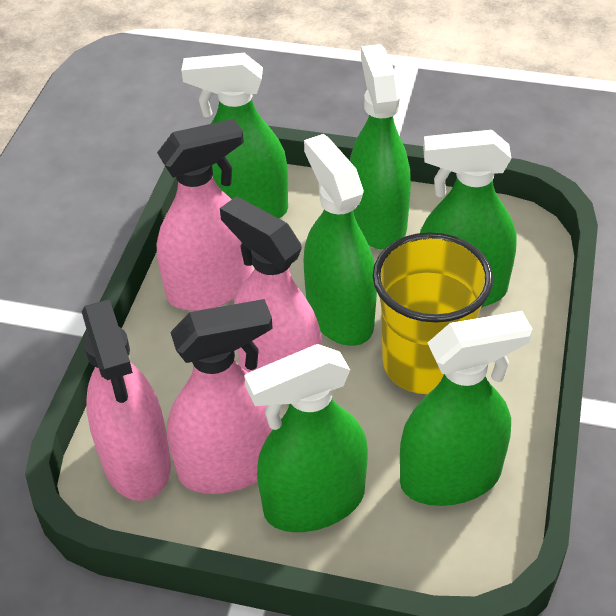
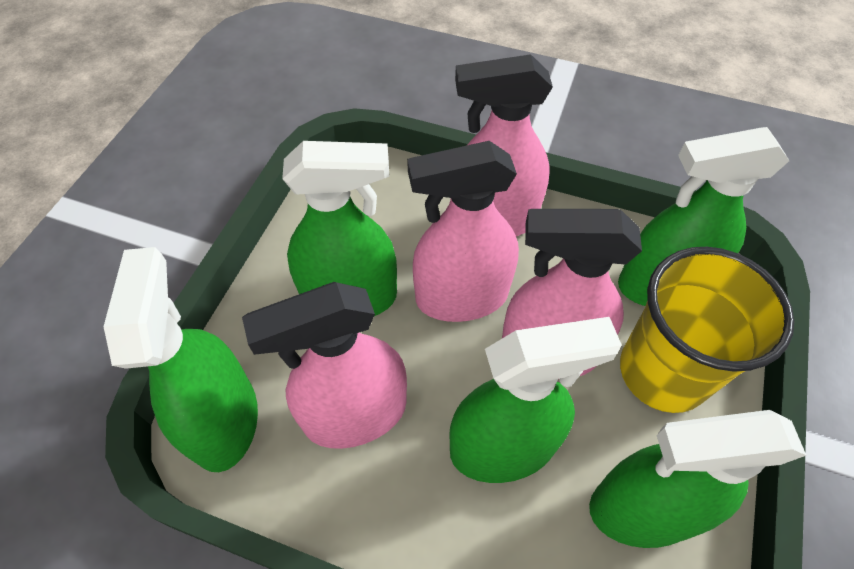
green spray bottle: [181,53,288,218] [244,344,368,532] [303,134,377,346] [350,44,411,249] [400,311,533,506] [420,130,517,307] = 6 -> [104,247,258,472] [282,141,397,316] [449,317,622,483] [589,410,807,548] [618,127,789,306] = 5

